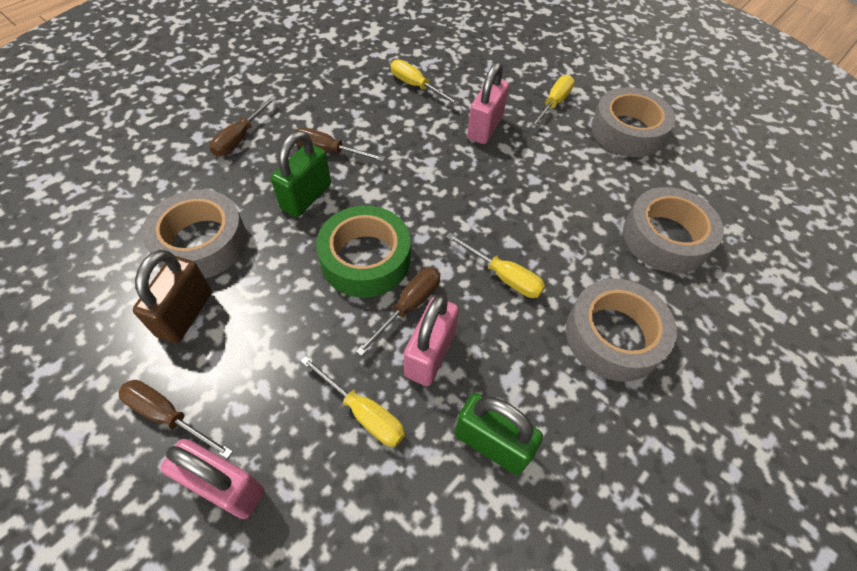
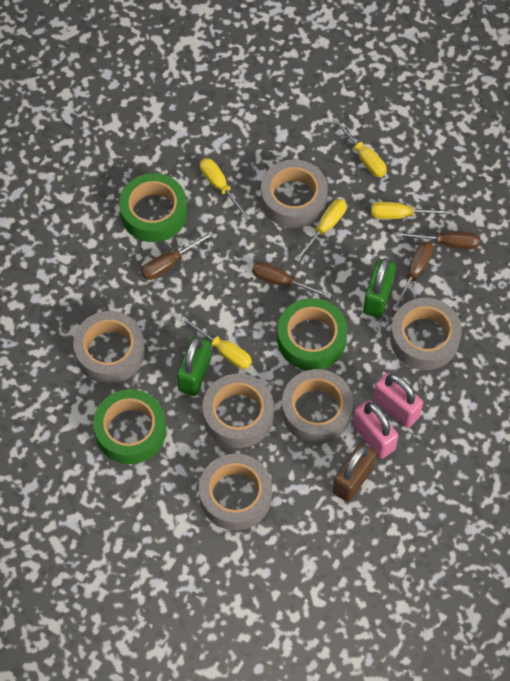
green tape: [316,206,411,298] = 1 -> [93,389,166,464] [119,173,187,242] [277,298,347,370] = 3
grey tape: [142,189,247,278] [566,278,677,382] [591,87,675,157] [623,187,724,273] = 4 -> [73,311,145,384] [199,454,272,530] [203,374,274,448] [261,159,328,228] [282,369,353,444] [390,298,462,370] = 6
pink padlock: [160,439,264,519] [404,294,459,386] [467,62,509,144] = 3 -> [353,400,398,459] [373,373,423,428] = 2
yellow screwdriver: [300,356,405,447] [391,60,460,105] [446,233,545,298] [529,75,575,129] = 4 -> [180,316,252,369] [200,158,251,220] [294,199,347,262] [333,118,387,177] [371,202,453,219] = 5

